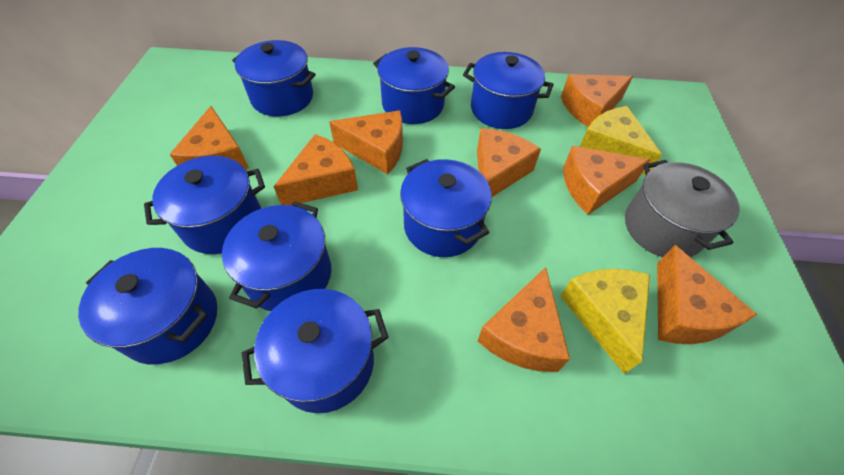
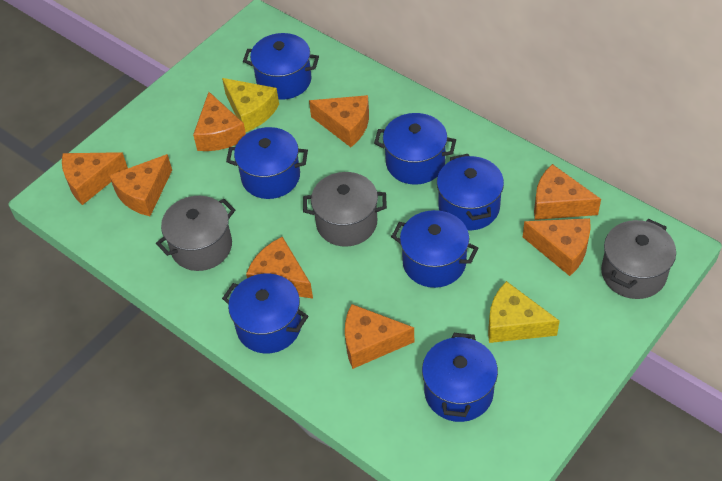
blue pot: [78,248,217,364] [144,156,265,254] [222,201,331,311] [232,40,316,116] [242,289,389,413] [373,47,455,124] [400,159,492,257] [463,52,553,129] = 8 -> [222,273,308,354] [226,127,308,199] [243,33,319,100] [374,113,456,185] [391,210,478,288] [422,333,498,422] [437,154,504,230] = 7
grey pot: [625,160,740,257] = 1 -> [156,196,235,271] [303,172,387,247] [601,219,676,299] = 3

